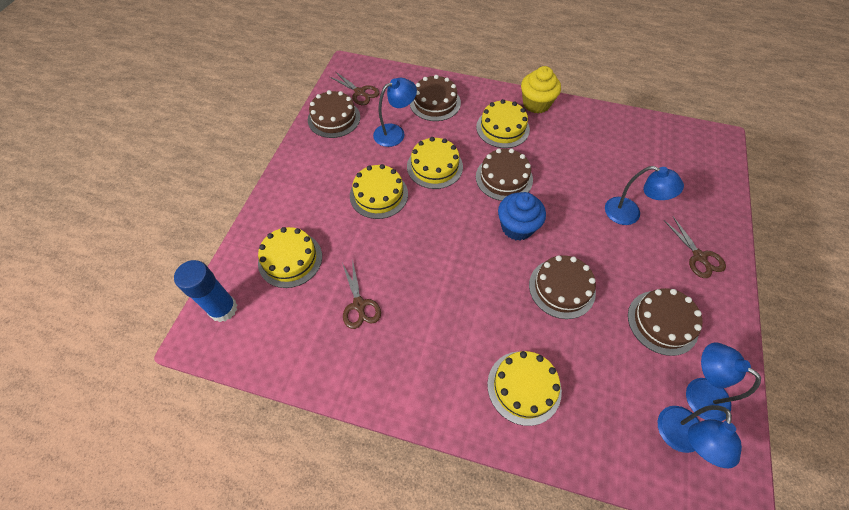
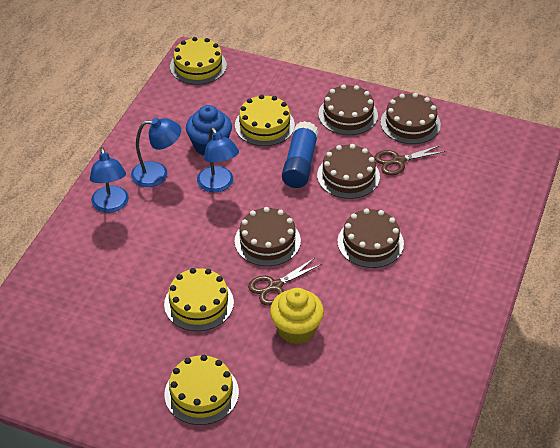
blue lamp: [373,78,417,147] [605,166,684,225] [658,405,742,468] [686,343,761,421] = 4 -> [90,147,129,213] [131,118,181,187] [197,127,239,192] = 3
brown scissors: [330,72,380,105] [342,258,381,329] [664,217,726,278] = 3 -> [248,258,322,306] [375,145,446,175] = 2
yellow cake: [258,227,322,288] [350,164,408,219] [407,137,463,189] [476,99,530,148] [487,351,562,426] = 5 -> [164,268,234,331] [164,355,239,425] [170,37,227,85] [235,94,295,146] = 4

